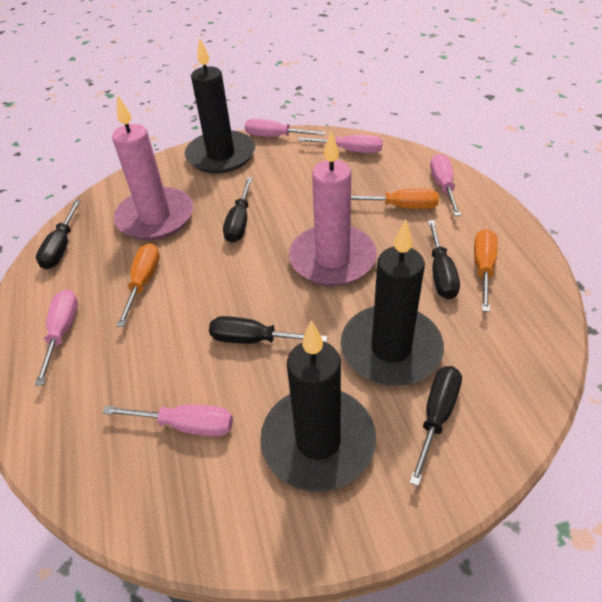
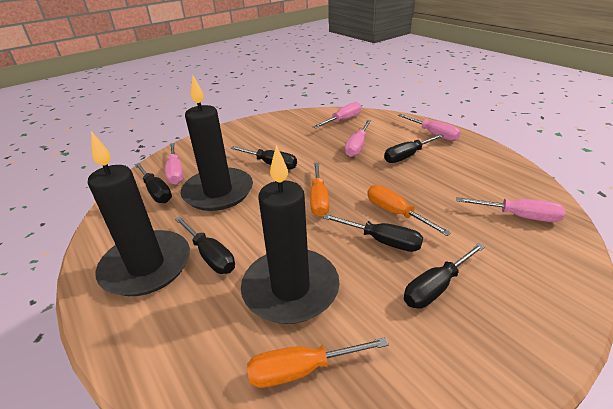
black screwdriver: [36,200,81,269] [209,316,328,344] [223,177,253,243] [409,366,462,486] [428,220,460,299] = 5 -> [134,163,172,203] [175,216,235,274] [230,146,297,169] [323,214,423,252] [384,134,444,163] [404,243,485,309] = 6
pink candle: [112,95,193,240] [289,131,377,286] = 2 -> none = 0

